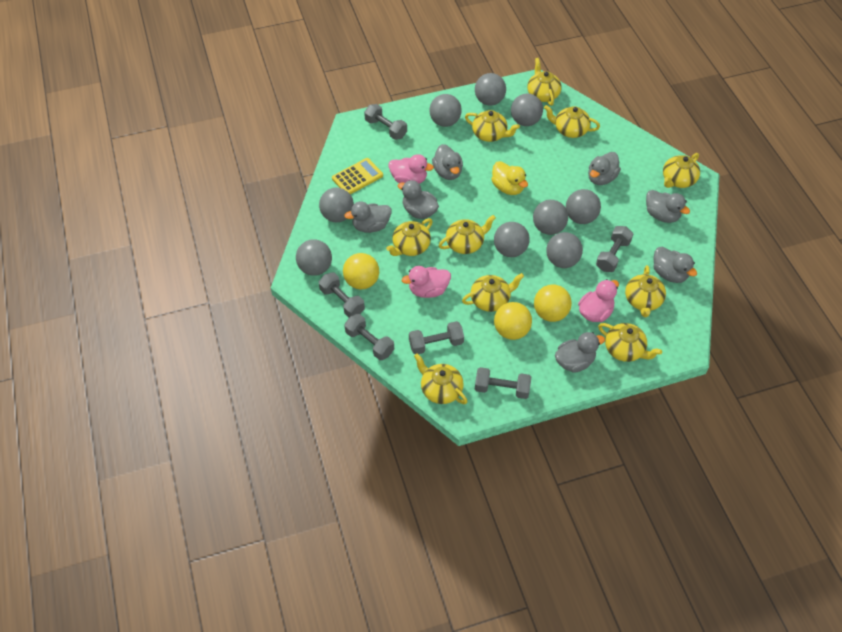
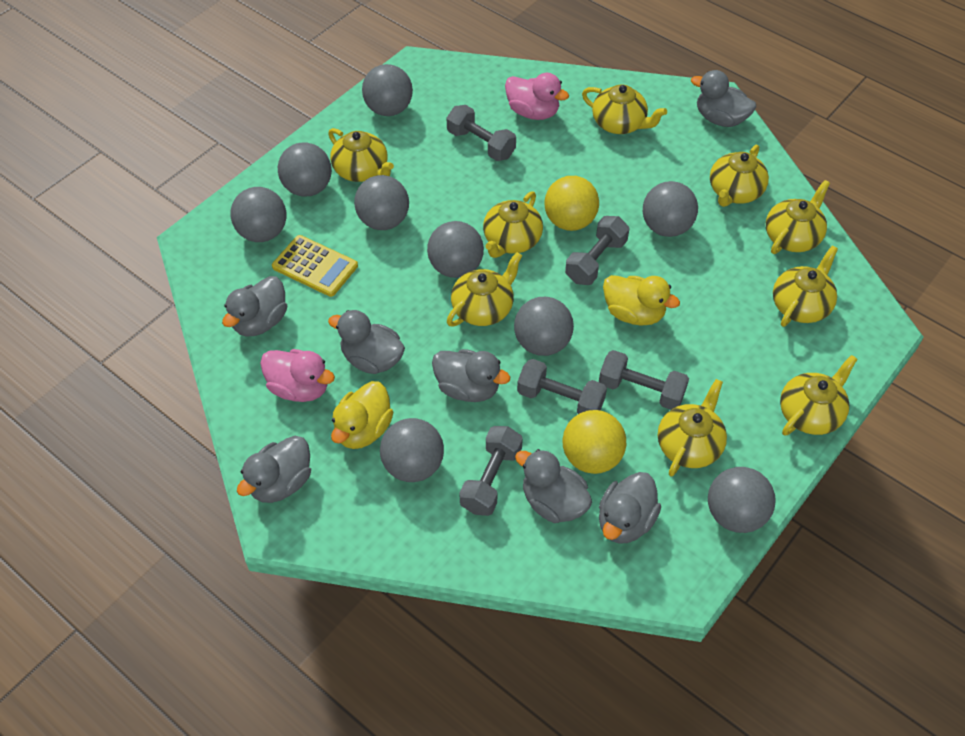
grey dumbbell: [319,272,365,318] [344,314,394,360] [364,104,407,140] [409,321,464,354] [475,367,531,399] [596,226,633,272] = 6 -> [447,105,516,161] [459,426,523,516] [517,359,607,414] [565,216,629,285] [599,350,689,410] = 5
pink duck: [389,154,434,184] [402,266,451,298] [578,279,619,322] = 3 -> [260,349,335,402] [505,73,569,120] = 2
yellow ball: [343,253,379,289] [494,302,532,340] [534,284,572,322] = 3 -> [544,176,599,231] [563,410,626,474] = 2
yellow duck: [491,161,528,195] = 1 -> [331,381,393,449] [603,275,680,326] = 2
yellow teapot: [386,218,433,256] [414,353,467,404] [439,215,496,254] [462,273,524,312] [465,110,520,142] [527,58,562,106] [544,105,600,138] [598,323,662,362] [625,265,666,317] [663,153,700,188] = 10 -> [328,128,394,182] [447,252,522,326] [483,191,543,258] [582,85,667,134] [658,379,727,477] [710,145,769,207] [766,180,830,254] [773,246,838,327] [780,355,858,436] = 9

